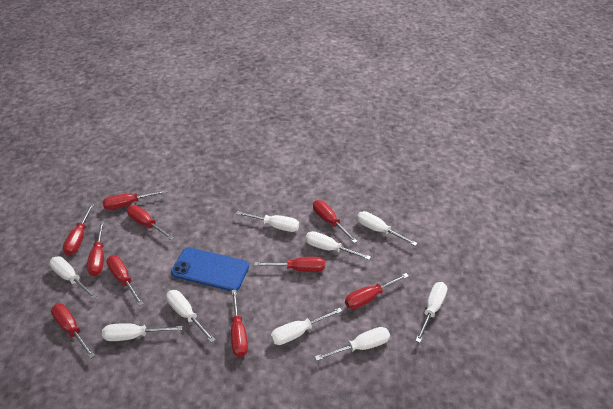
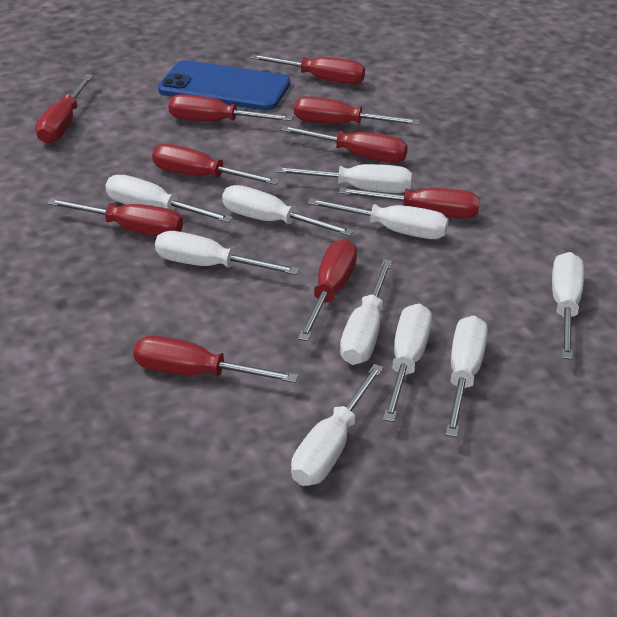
white screwdriver: [49,256,97,299] [102,323,182,341] [166,290,215,343] [236,211,299,232] [271,308,342,345] [305,231,371,260] [315,327,390,361] [357,211,417,246] [415,282,447,343] = 9 -> [105,175,233,223] [155,231,300,275] [222,185,354,236] [275,164,412,193] [291,364,384,486] [308,198,449,239] [340,259,393,365] [383,303,432,422] [445,315,488,437] [552,252,584,360] = 10

